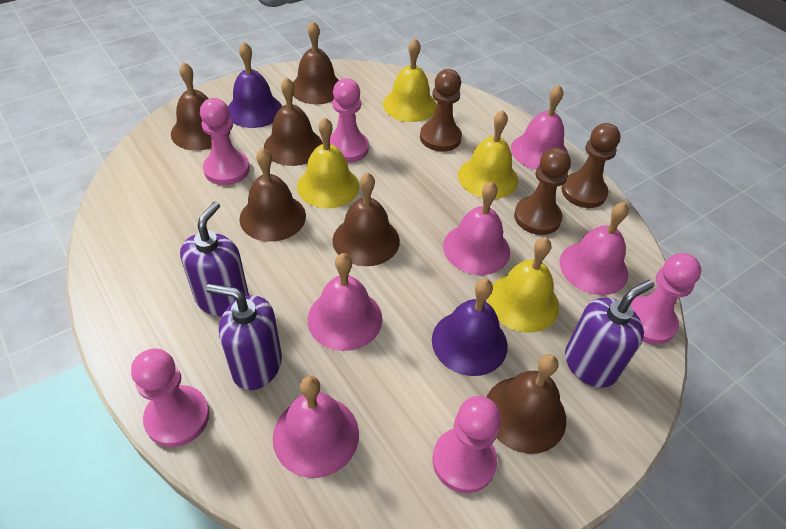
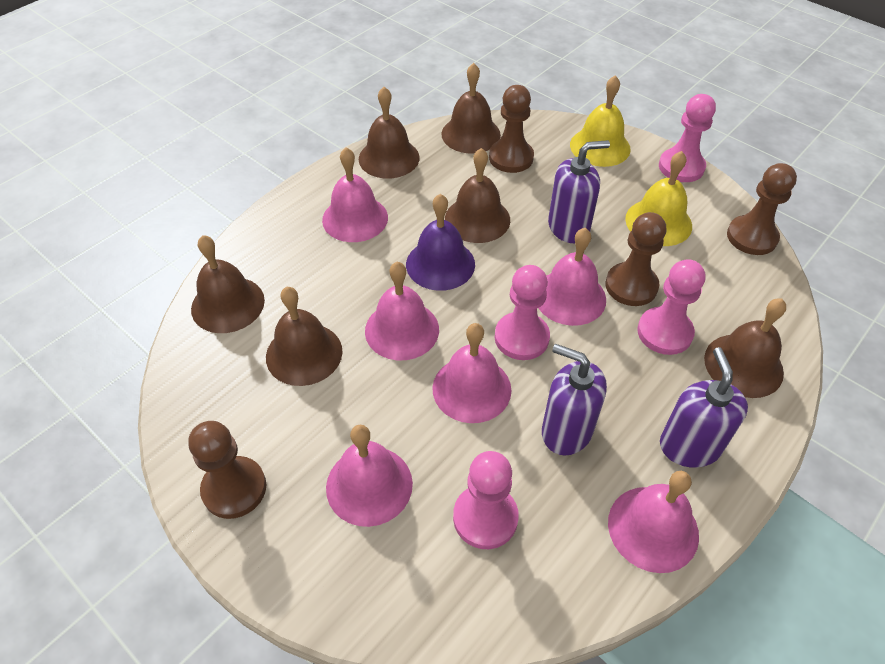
brown pawn: [420,69,462,152] [514,148,571,235] [562,123,621,208] = 3 -> [188,421,266,519] [489,85,534,173] [605,212,667,306] [727,163,797,255] = 4
pink bell: [273,376,359,478] [308,253,382,351] [443,182,510,275] [511,85,568,170] [560,202,629,295] = 5 -> [322,148,388,242] [326,425,413,527] [365,262,439,360] [432,323,512,423] [538,228,606,326] [608,471,699,573] = 6
pink pawn: [131,348,210,447] [200,98,250,185] [330,78,369,163] [432,396,501,493] [630,253,701,345] = 5 -> [453,451,519,549] [495,265,550,360] [637,259,705,355] [659,94,716,182] = 4
purple bell: [228,42,282,128] [432,279,508,376] = 2 -> [406,194,475,291] = 1
yellow bell: [297,117,359,208] [383,38,437,122] [458,110,518,199] [487,237,559,332] = 4 -> [570,75,631,167] [625,151,692,246] = 2

